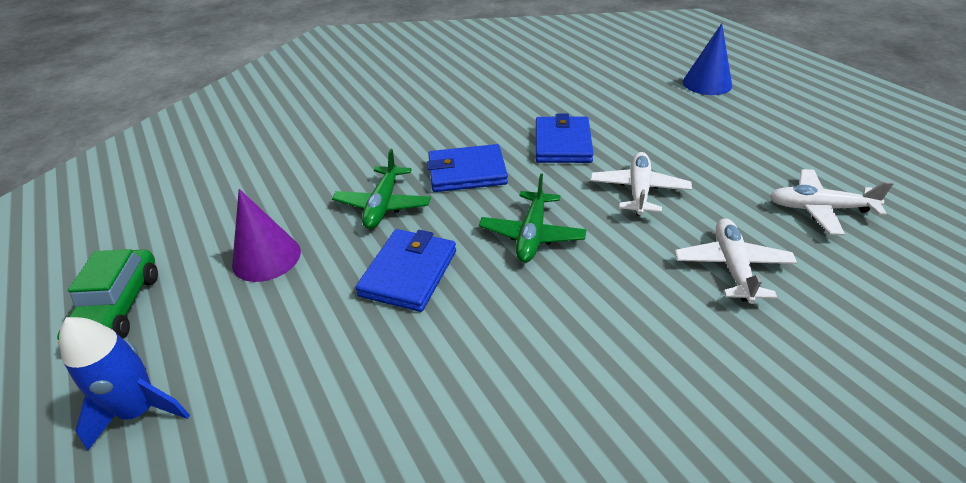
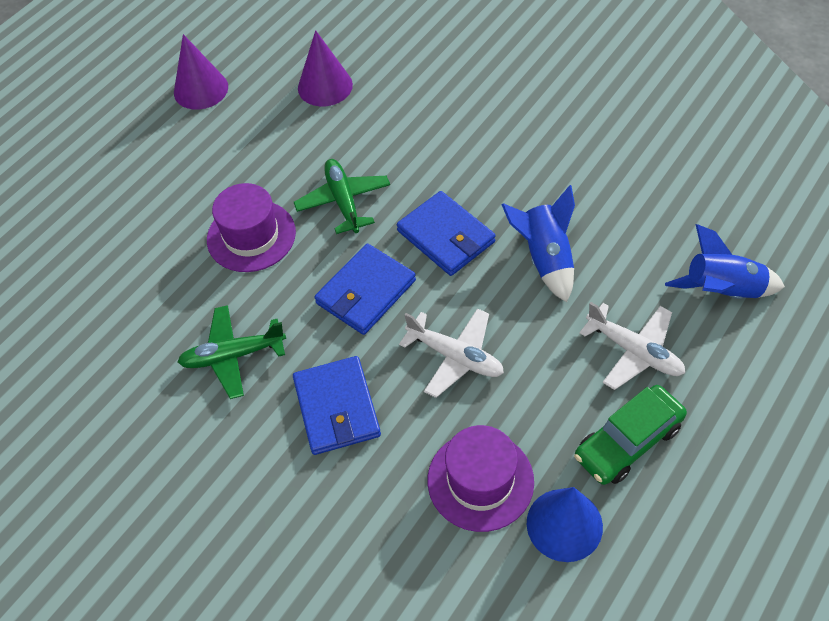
blue rocket: [59,317,190,450] = 1 -> [502,185,575,302] [665,224,785,299] = 2
purple cone: [232,189,301,282] = 1 -> [174,34,228,110] [298,30,353,106] = 2
purple hat: none = 0 -> [207,183,296,272] [428,425,534,532] = 2
white plane: [590,152,692,216] [675,218,797,304] [770,169,894,235] = 3 -> [399,308,504,398] [579,302,685,390] = 2

